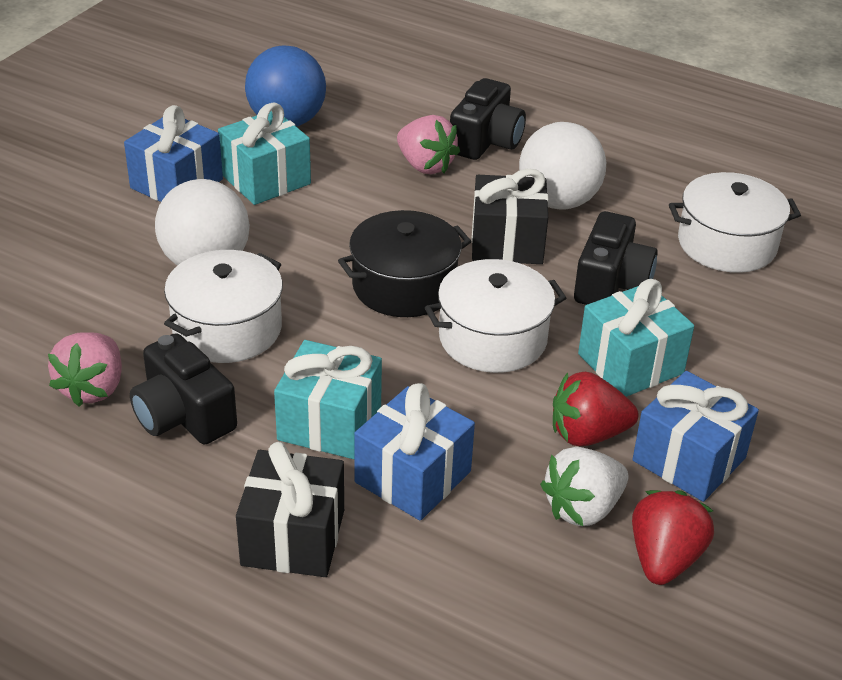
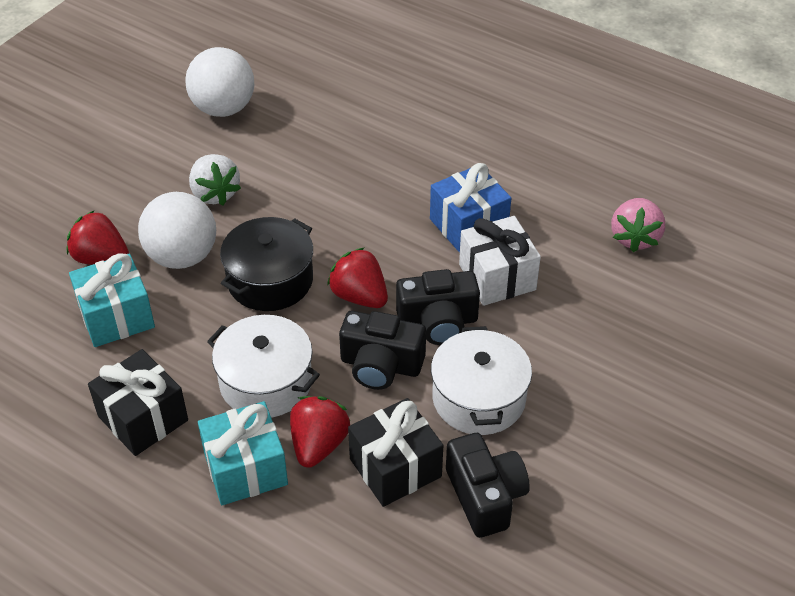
blue ball: [245,46,326,127] = 1 -> none = 0
blue gift: [124,105,223,202] [354,383,475,521] [632,371,759,502] = 3 -> [430,163,511,253] = 1
pink strawberry: [48,332,122,407] [397,115,460,174] = 2 -> [611,198,665,252] = 1
red strawberry: [553,372,639,446] [632,490,714,585] = 2 -> [67,210,129,265] [290,396,350,468] [327,247,388,308] = 3
turquoise gift: [218,103,311,205] [274,340,382,459] [578,279,694,397] = 3 -> [69,253,155,347] [198,401,288,505] = 2
white gift: none = 0 -> [459,216,541,306] = 1
white pot: [164,250,283,363] [425,259,566,373] [669,172,801,273] = 3 -> [207,315,320,418] [431,326,532,435] = 2

